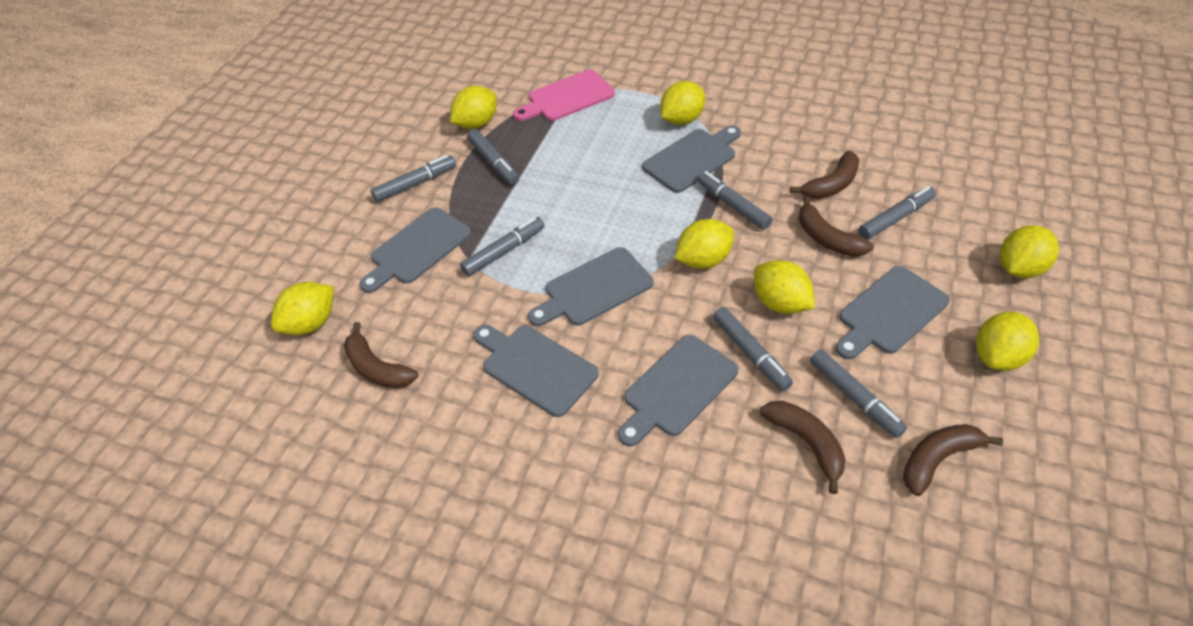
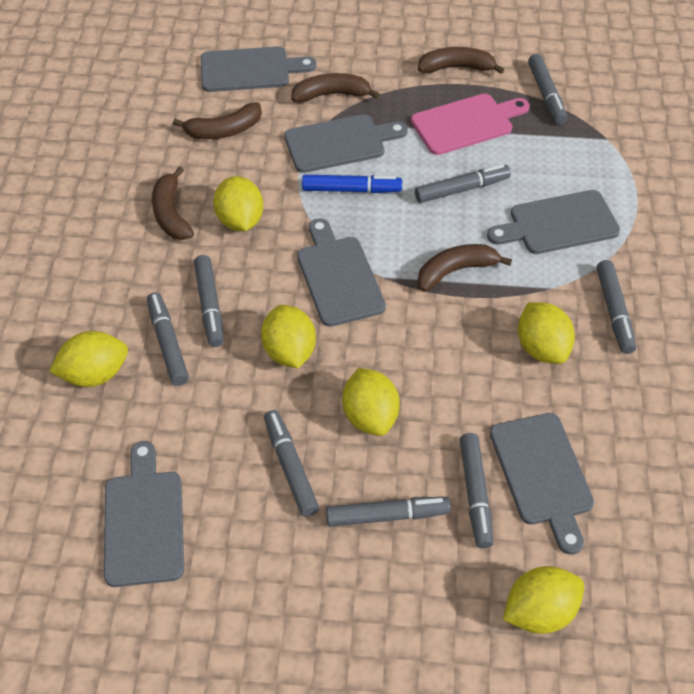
blue marker: none = 0 -> [302,175,402,193] = 1
grey marker: [371,155,456,202] [460,217,545,276] [467,129,519,185] [697,171,772,230] [713,307,793,391] [810,349,907,438] [858,186,936,240] = 7 -> [147,292,189,386] [194,255,224,347] [264,410,319,517] [326,497,451,527] [415,164,511,203] [460,433,493,549] [528,54,567,124] [597,260,636,354] = 8
yellow lemon: [271,282,334,335] [450,86,497,129] [660,81,705,125] [675,219,734,269] [754,260,815,314] [976,311,1039,371] [1000,225,1059,278] = 7 -> [49,331,128,387] [213,176,263,231] [261,305,316,368] [342,368,400,436] [503,566,584,634] [518,302,575,364] = 6

